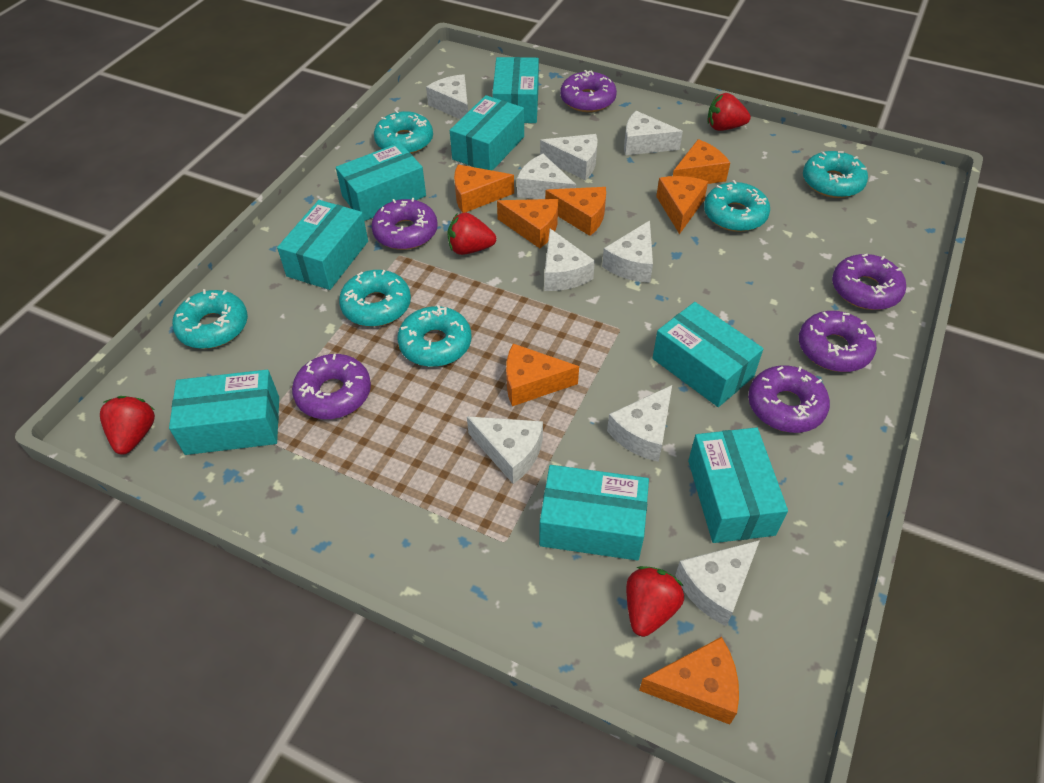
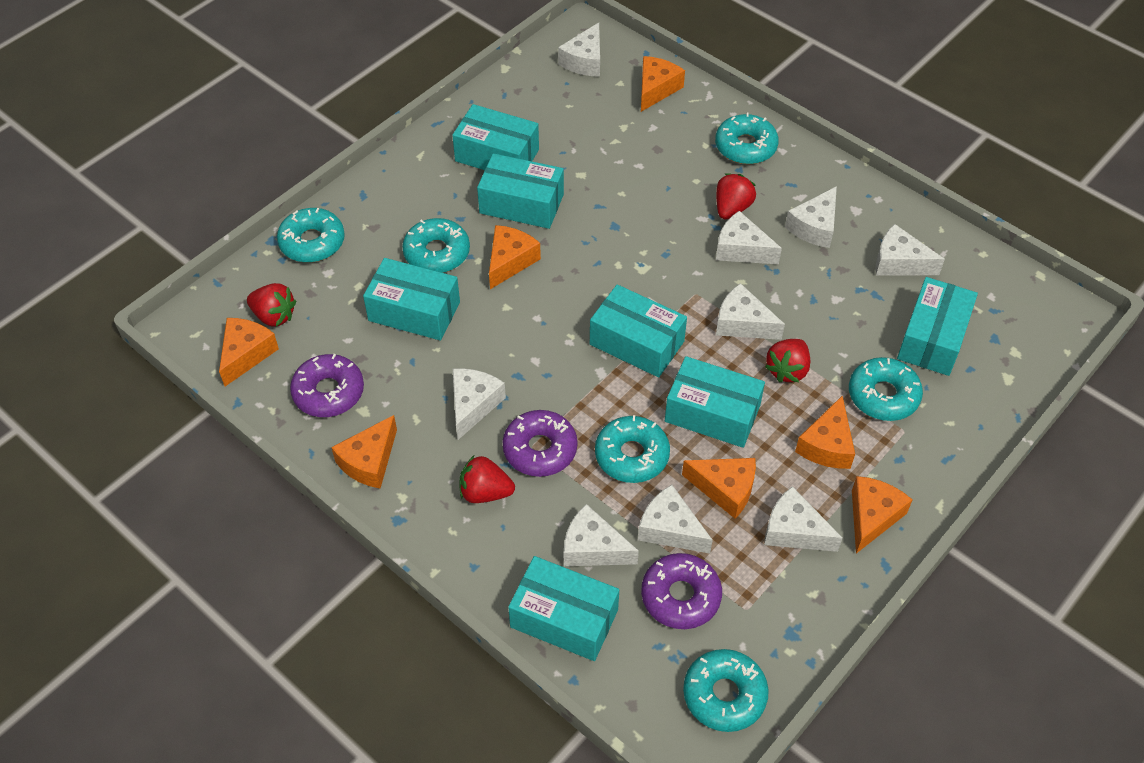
purple donut: [292,354,371,419] [371,198,438,250] [560,70,617,112] [748,365,830,433] [799,311,877,372] [832,254,906,310] = 6 -> [290,354,364,417] [502,410,577,477] [641,553,722,629] = 3
turquoise box: [169,370,279,455] [277,200,368,290] [336,143,426,221] [450,95,524,171] [492,57,539,123] [539,465,649,561] [653,302,764,407] [688,427,788,543] = 8 -> [363,258,460,341] [452,104,539,170] [477,153,564,229] [508,556,619,661] [590,284,687,378] [665,356,765,448] [897,277,978,376] = 7

